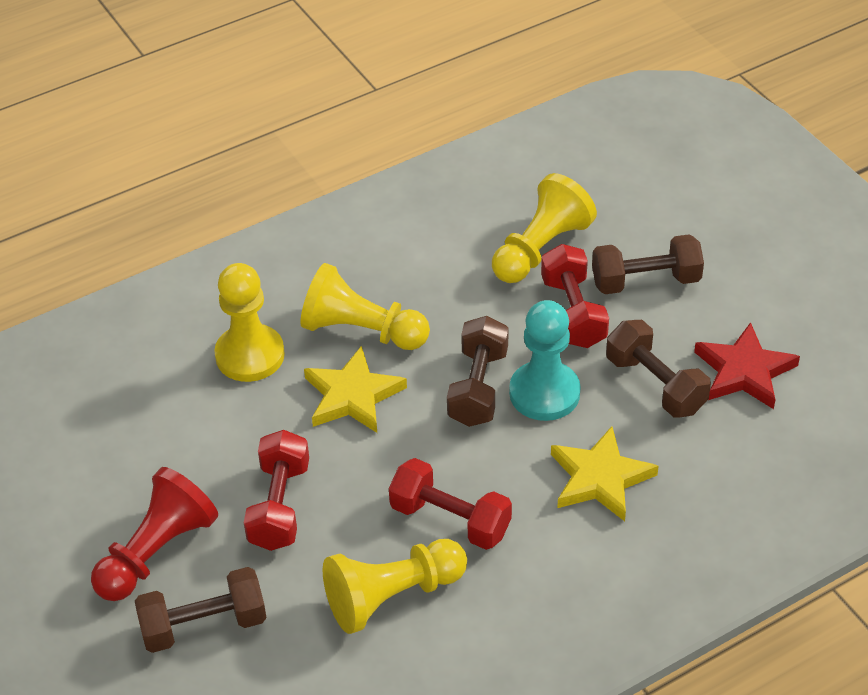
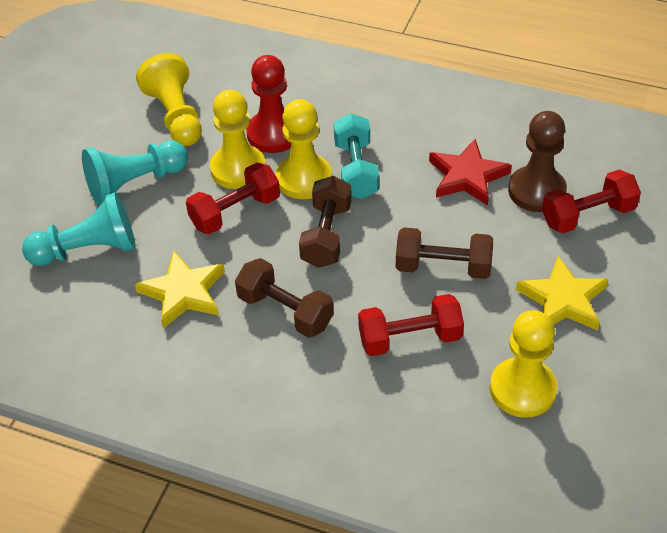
brown dumbbell: [135,567,267,653] [447,316,508,427] [592,234,704,294] [606,320,711,418] = 4 -> [235,258,334,338] [299,176,352,268] [396,228,493,279] = 3
brown pawn: none = 0 -> [508,111,567,212] = 1
turquoise dumbbell: none = 0 -> [333,113,379,199] = 1
turquoise pawn: [509,300,581,421] = 1 -> [22,192,136,266] [82,141,188,205] = 2

